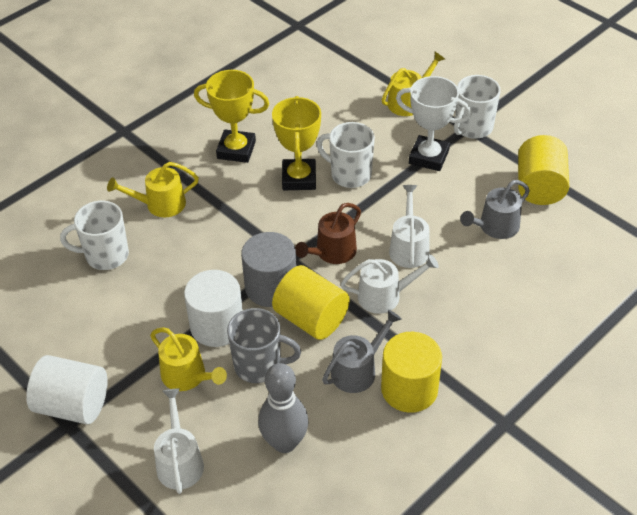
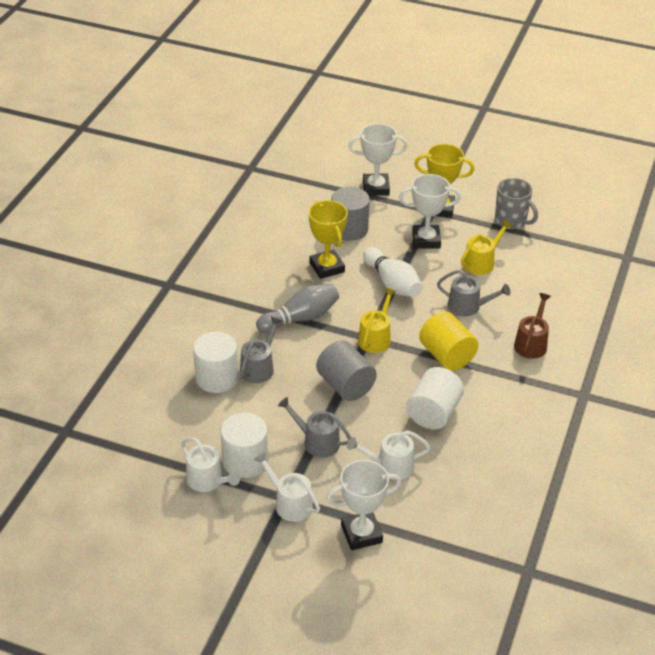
grey cylinder: [241,232,296,307] = 1 -> [316,340,377,401] [331,187,370,241] = 2
grey watering can: [322,310,402,393] [460,180,530,239] = 2 -> [240,317,282,383] [278,397,351,458] [437,270,510,316] = 3
white bowling pin: none = 0 -> [363,247,422,297] = 1
white cylinder: [26,355,108,425] [184,270,243,347] = 2 -> [193,332,238,393] [221,413,268,478] [406,367,464,429] = 3
white mug: [60,201,129,270] [317,122,375,188] [454,75,501,139] = 3 -> none = 0
white trophy: [396,76,472,171] = 1 -> [326,460,401,550] [348,124,408,196] [399,174,461,249] = 3
yellow cylinder: [272,265,350,340] [381,332,442,413] [518,135,569,205] = 3 -> [419,311,478,371] = 1
yellow watering can: [107,162,199,217] [150,328,227,391] [382,52,445,116] = 3 -> [358,288,397,353] [461,219,513,275] = 2

